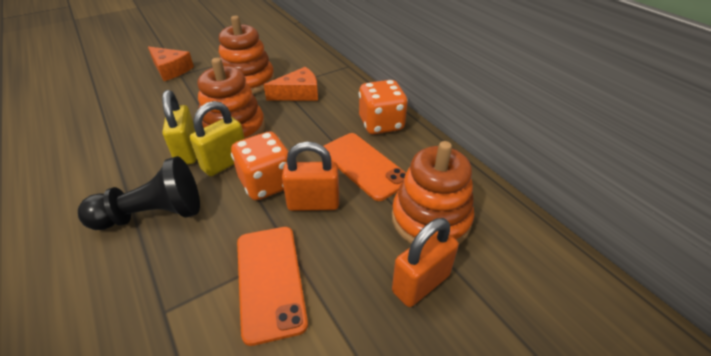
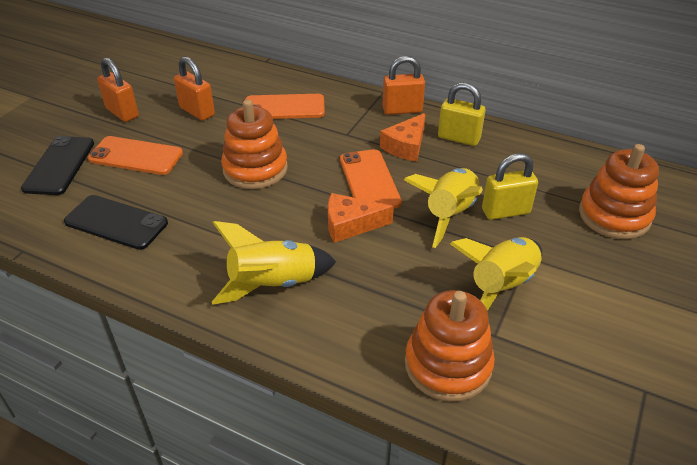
black pawn: [78,156,200,230] = 1 -> none = 0
black phone: none = 0 -> [21,136,94,195] [64,195,168,250] = 2
orange dice: [231,132,289,200] [359,80,408,134] = 2 -> none = 0
orange padlock: [282,141,339,211] [392,218,459,307] = 2 -> [97,57,139,122] [174,56,215,121] [382,56,425,115] = 3
orange phone: [237,227,308,346] [324,133,406,201] = 2 -> [88,136,183,175] [245,94,325,119] [340,149,402,208] = 3
yellow rocket: none = 0 -> [212,221,336,305] [404,168,483,248] [450,237,542,311] = 3

